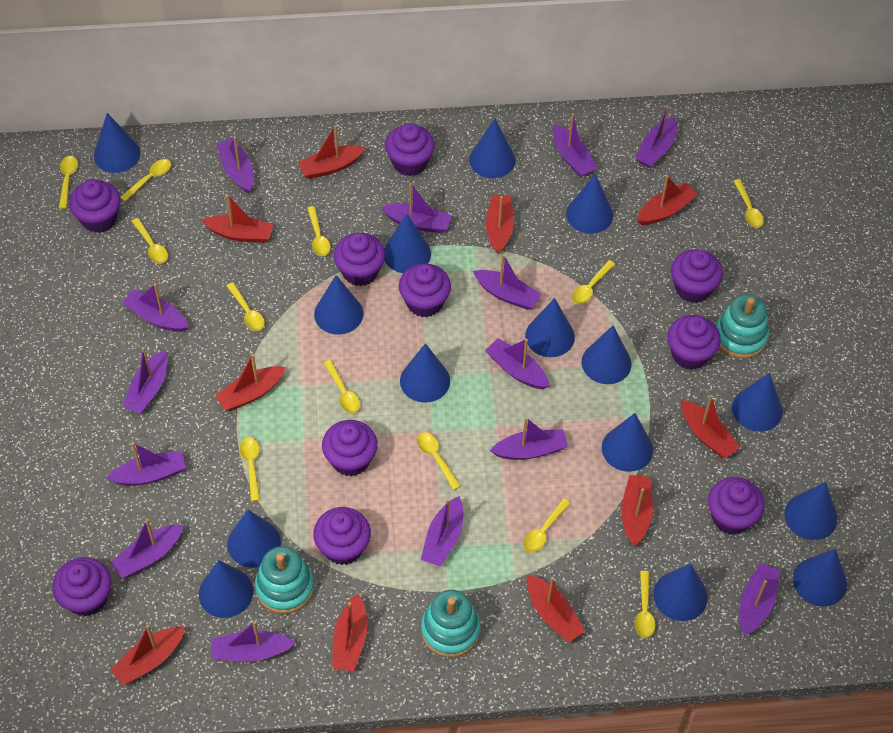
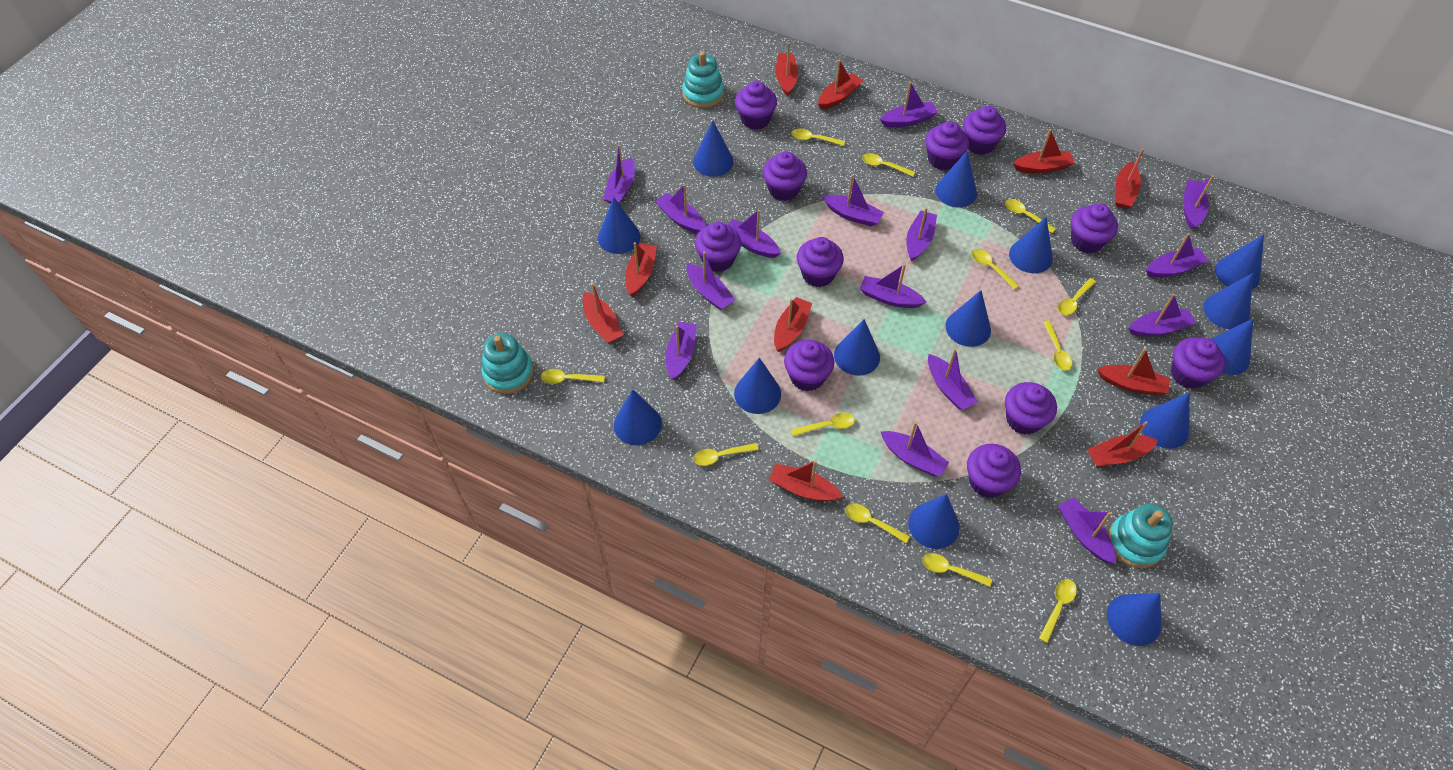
blue cone: [94,113,140,173] [199,560,253,618] [227,510,281,568] [314,275,363,335] [384,214,431,273] [400,343,450,403] [469,119,515,178] [525,298,575,357] [566,174,613,234] [581,325,631,384] [602,413,653,472] [653,564,708,621] [732,373,783,432] [785,482,837,540] [793,549,847,607] = 15 -> [598,197,641,254] [614,389,662,445] [693,120,734,177] [734,358,781,414] [834,319,880,376] [909,494,960,549] [935,151,977,207] [946,290,991,347] [1009,217,1053,273] [1107,593,1162,646] [1140,392,1190,449] [1204,273,1253,330] [1211,319,1253,375] [1215,234,1264,289] = 14
purple boat: [106,443,186,485] [111,519,184,578] [122,284,189,332] [123,347,167,414] [212,621,296,661] [217,137,254,193] [381,183,452,233] [421,496,463,567] [473,254,542,310] [485,338,550,389] [490,417,568,460] [553,113,597,177] [635,105,677,168] [740,563,781,636] = 14 -> [603,145,635,204] [655,184,706,234] [666,322,697,380] [686,251,735,310] [728,210,781,258] [823,174,884,227] [860,264,926,308] [880,82,938,127] [881,422,949,477] [906,207,937,261] [928,348,978,410] [1058,497,1116,564] [1129,294,1196,336] [1146,233,1208,277] [1183,175,1214,230] = 15
purple cupcake: [53,557,111,617] [69,179,120,233] [313,507,371,565] [322,420,378,476] [333,233,385,286] [385,123,435,176] [399,263,451,317] [667,315,721,370] [671,249,723,303] [708,477,765,535] = 10 -> [695,222,741,272] [735,81,777,130] [763,151,807,201] [784,340,834,391] [797,237,844,287] [925,121,969,170] [963,106,1006,155] [967,444,1021,498] [1005,382,1057,435] [1071,203,1118,253] [1171,337,1225,389] = 11

